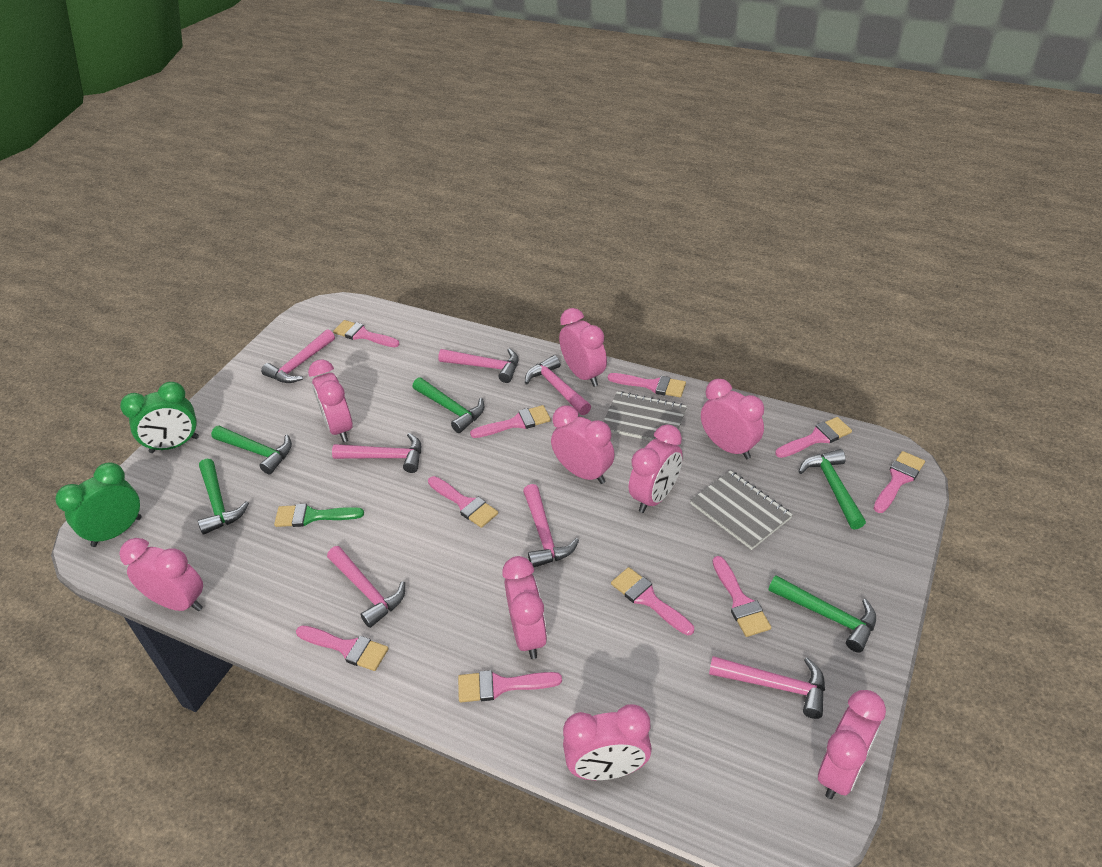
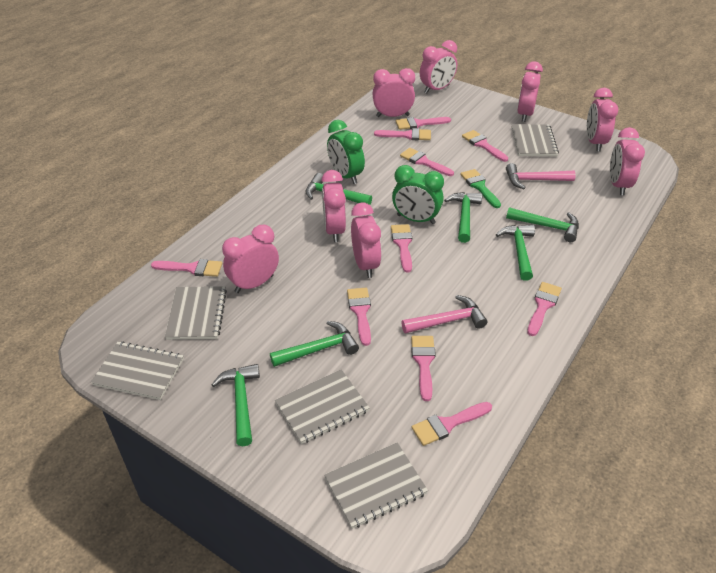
green hammer: [198,459,249,535] [211,426,292,475] [413,378,485,433] [768,575,876,652] [798,449,866,529] = 5 -> [212,364,260,446] [270,321,359,367] [305,173,372,205] [444,192,482,243] [496,225,535,281] [506,207,579,242] = 6
grey notebook: [603,391,687,441] [690,470,793,550] = 2 -> [91,341,184,400] [165,286,227,340] [275,369,370,444] [324,442,428,529] [511,124,559,156] = 5
pink clock: [119,538,203,611] [308,359,353,442] [502,556,547,659] [551,406,615,484] [559,308,607,387] [563,704,652,780] [629,424,683,513] [701,379,764,459] [818,690,886,799] = 9 -> [222,225,279,293] [321,170,346,242] [351,202,382,278] [372,68,415,117] [420,40,457,94] [517,61,543,122] [587,88,618,151] [610,127,645,195] = 8
pink hammer: [261,329,335,383] [327,546,405,628] [332,433,421,473] [438,348,519,383] [523,484,579,567] [525,355,591,415] [709,656,825,719] = 7 -> [401,295,487,334] [506,163,576,189] = 2

